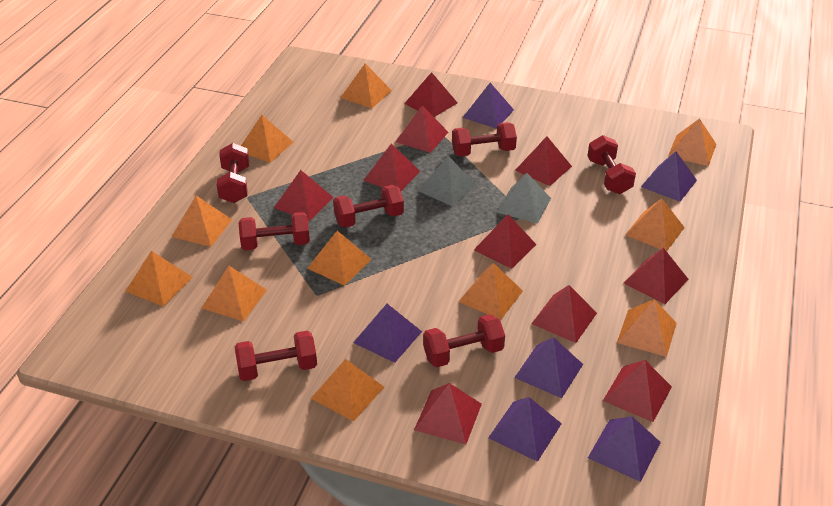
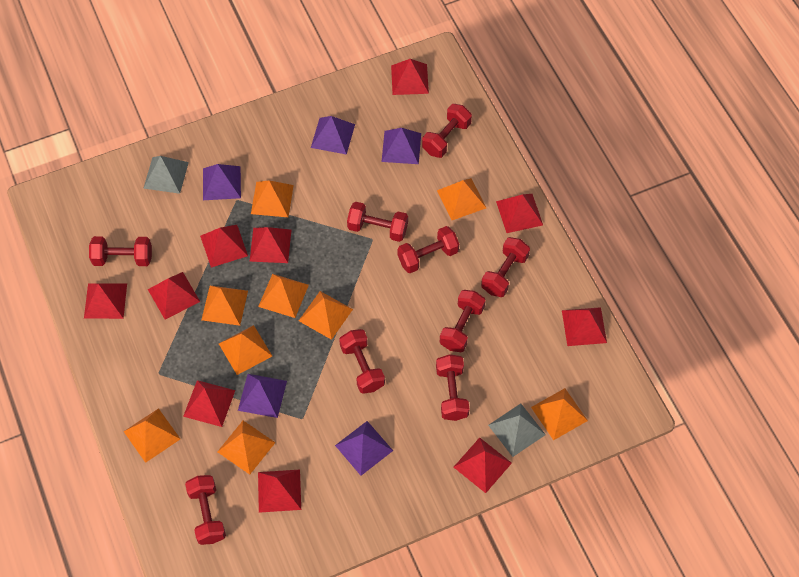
orange pyramid: [126,251,192,307] [172,196,232,247] [202,266,267,321] [241,115,293,163] [307,231,371,286] [311,359,384,422] [340,64,392,108] [459,263,523,320] [617,299,677,357] [625,198,685,251] [668,118,716,166] = 11 -> [123,408,180,463] [201,286,248,326] [217,421,276,475] [219,325,272,375] [251,181,294,217] [258,274,309,318] [299,291,353,340] [437,178,486,220] [531,388,588,440] = 9
purple pyramid: [353,304,422,363] [462,83,514,129] [488,397,562,462] [514,337,583,398] [588,416,661,482] [641,151,697,202] = 6 -> [203,164,241,200] [238,374,287,418] [311,116,355,155] [335,421,393,476] [382,128,421,164] = 5
red dumbbell: [217,143,249,203] [234,330,317,381] [239,212,310,250] [333,185,404,228] [423,314,505,367] [452,122,517,156] [587,135,636,194] = 7 -> [89,236,152,266] [185,475,226,545] [339,329,385,394] [347,202,408,242] [398,226,459,273] [422,104,472,158] [436,354,469,421] [440,290,486,352] [481,237,530,297] = 9

